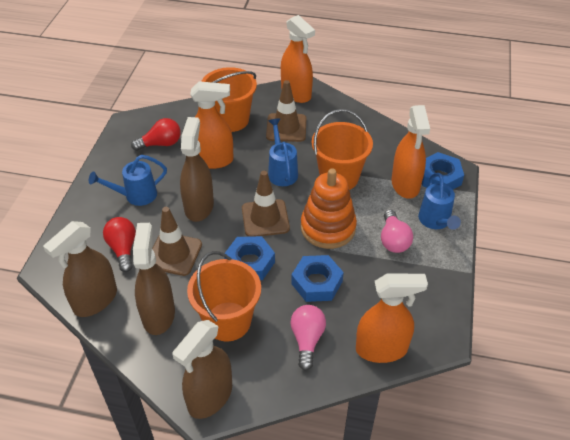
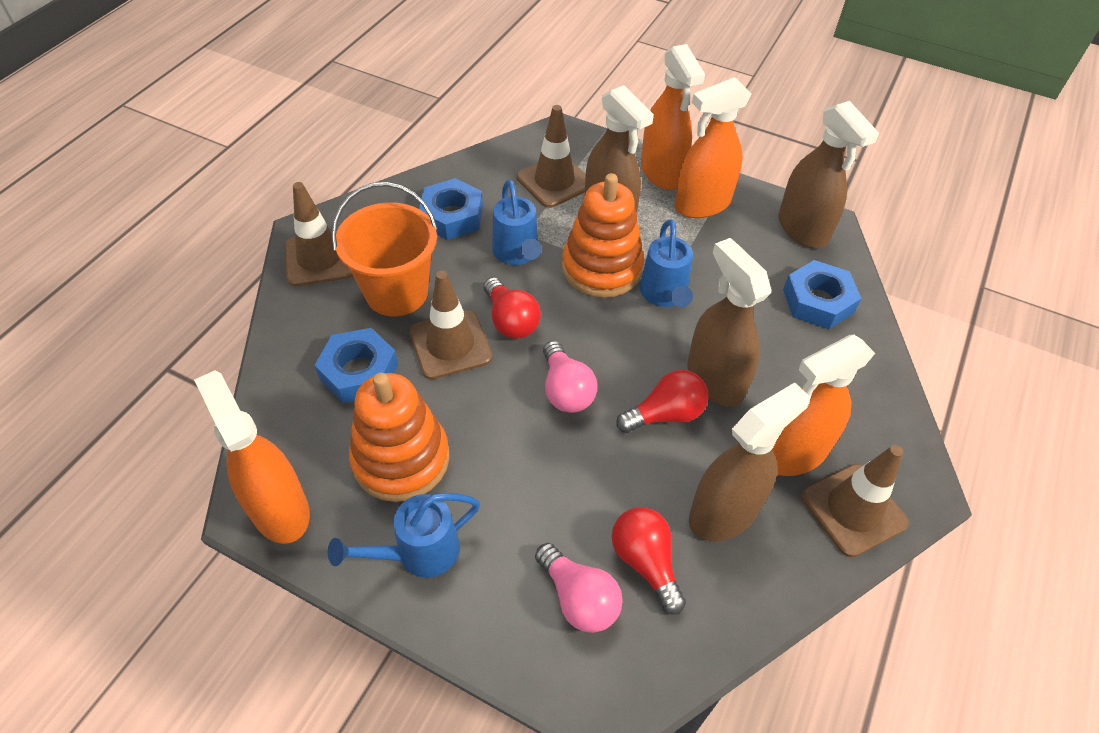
brown traffic cone: [152,207,202,276] [242,171,290,237] [266,80,306,142] = 3 -> [285,182,353,286] [409,271,492,379] [516,105,586,208] [801,445,909,557] = 4
orange bucket: [187,251,261,341] [201,67,257,132] [312,109,373,190] = 3 -> [332,182,438,316] = 1
orange stacking toy: [301,168,357,249] = 1 -> [349,373,450,502] [562,173,644,298] = 2
red light bulb: [103,217,136,272] [131,118,181,151] = 2 -> [483,277,541,339] [612,507,686,615] [616,370,708,433] = 3

